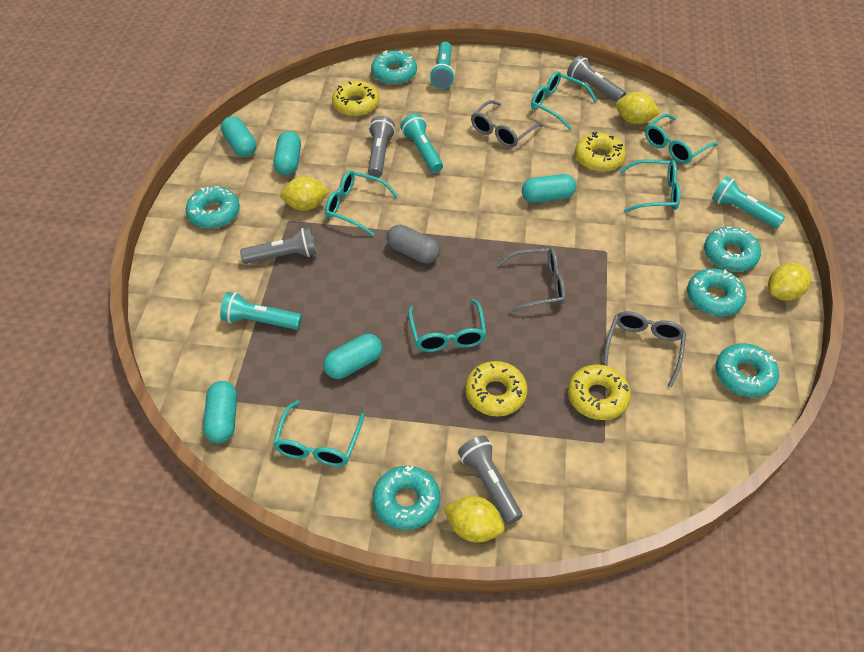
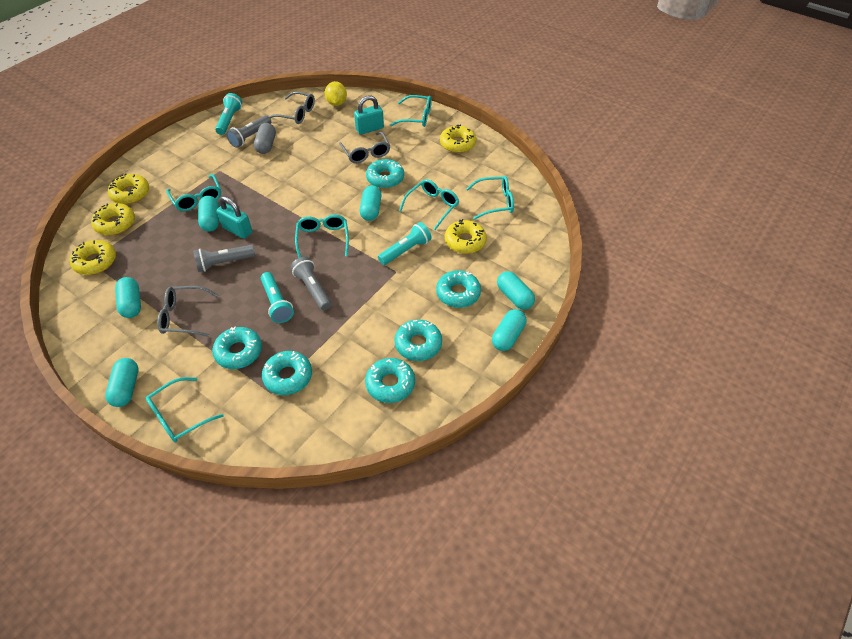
grey flashlight: [240,228,317,264] [368,116,395,178] [458,436,522,525] [567,55,626,102] = 4 -> [193,245,255,272] [226,115,271,148] [290,257,331,310] = 3
turquoise capsule: [203,381,237,443] [221,116,256,157] [274,131,301,175] [323,334,382,379] [522,174,576,203] = 5 -> [105,358,139,407] [115,277,141,318] [198,196,219,231] [360,185,382,221] [492,309,526,351] [497,271,535,310] = 6
turquoise flashlight: [220,292,302,330] [400,114,443,173] [430,42,455,89] [712,176,785,229] = 4 -> [215,93,242,135] [261,272,294,323] [378,222,432,265] = 3
turquoise padlock: none = 0 -> [216,196,252,239] [354,95,384,135] = 2
yellow donut: [332,81,379,117] [465,361,528,416] [568,364,631,420] [575,132,626,172] = 4 -> [70,240,116,275] [91,203,135,235] [108,174,149,204] [440,125,476,153] [445,219,487,254] = 5
yellow lemon: [280,176,329,211] [444,496,505,543] [616,92,660,124] [768,263,811,301] = 4 -> [325,81,347,106] = 1

